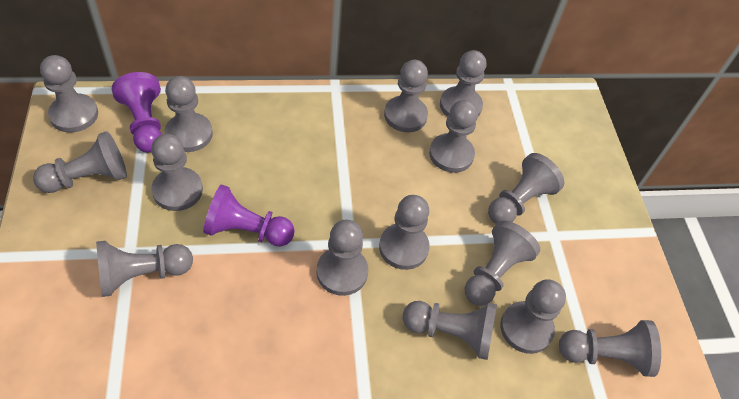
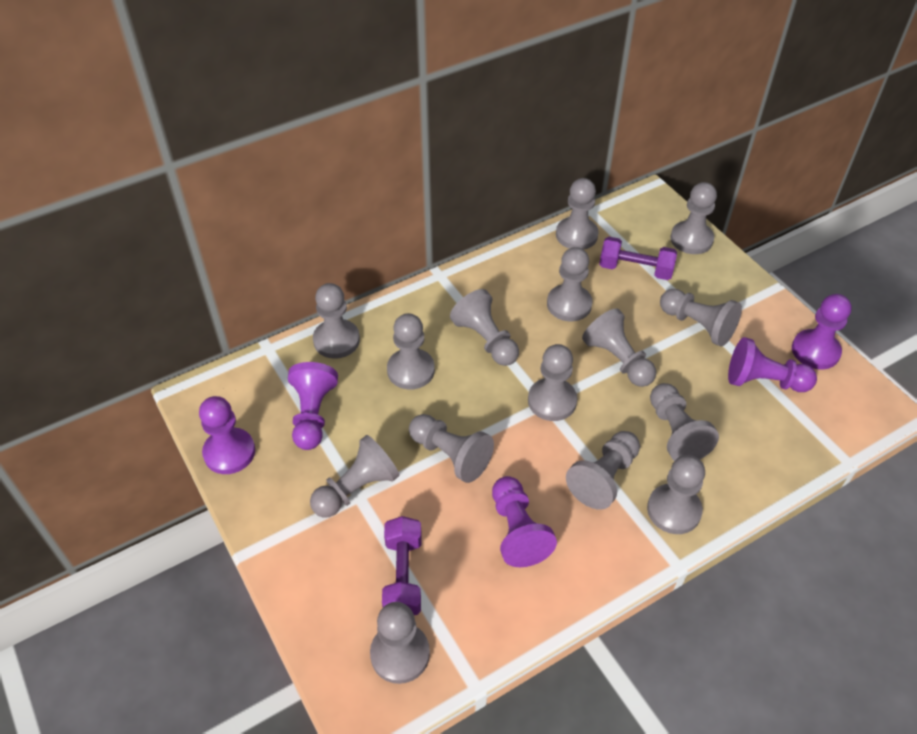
purple dumbbell: none = 0 -> [382,516,422,615] [599,237,677,280] = 2
purple pawn: [112,72,162,152] [203,184,295,246] = 2 -> [199,396,255,474] [288,362,338,450] [492,476,557,567] [728,337,817,392] [792,294,852,369] = 5

